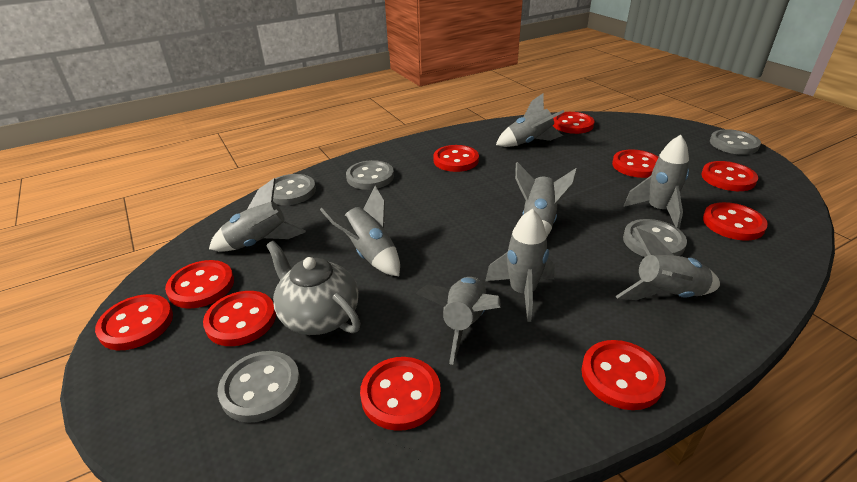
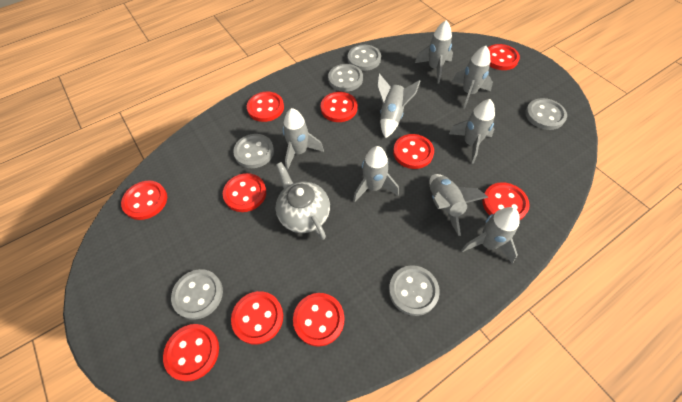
grey button: [218,351,301,423] [273,174,316,205] [346,160,394,190] [623,219,687,257] [710,129,761,155] = 5 -> [171,269,223,320] [233,134,274,168] [328,64,363,92] [348,45,381,71] [389,265,440,316] [525,98,567,130] = 6

